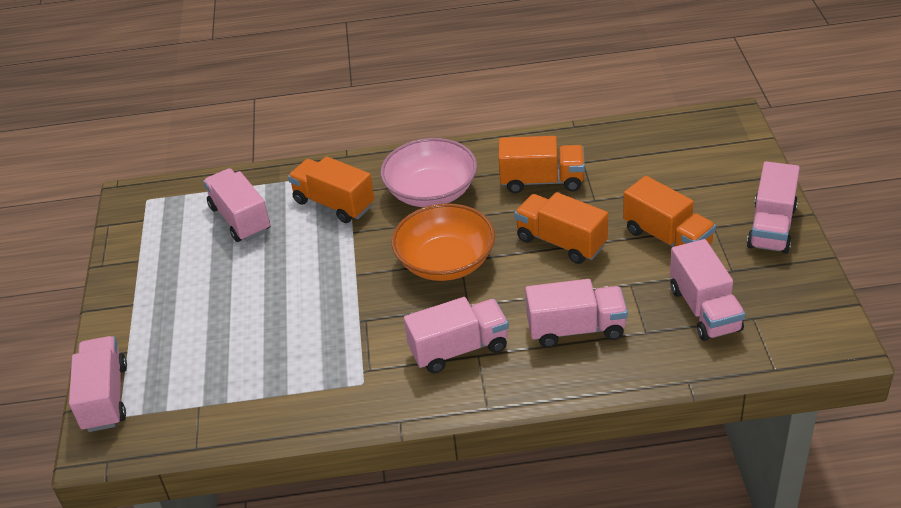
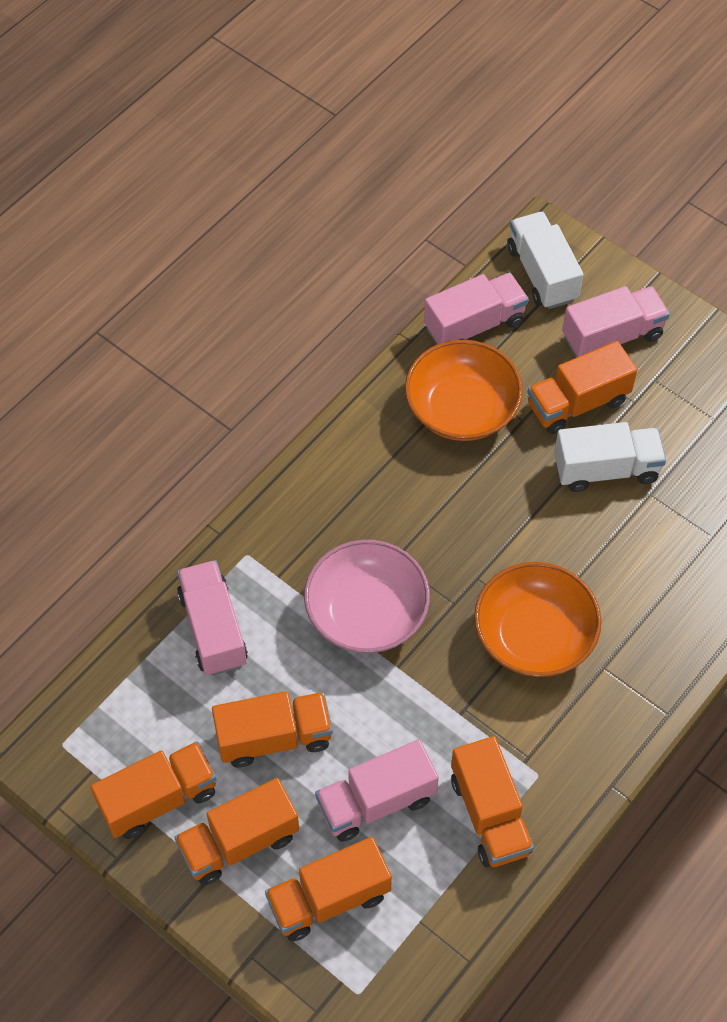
orange bowl: [392,203,495,281] = 1 -> [405,340,523,441] [474,562,602,677] = 2
orange truck: [288,156,375,223] [498,136,585,193] [515,192,608,264] [623,176,716,247] = 4 -> [91,742,217,839] [174,778,299,885] [212,691,333,768] [265,837,392,941] [451,736,534,867] [527,341,637,434] = 6
pink truck: [69,336,127,432] [203,168,270,242] [404,297,509,373] [525,279,628,348] [670,239,745,341] [747,161,800,254] = 6 -> [177,560,248,676] [315,739,439,842] [424,273,528,344] [562,286,670,358] = 4
white truck: none = 0 -> [507,211,583,309] [554,422,666,492] = 2

